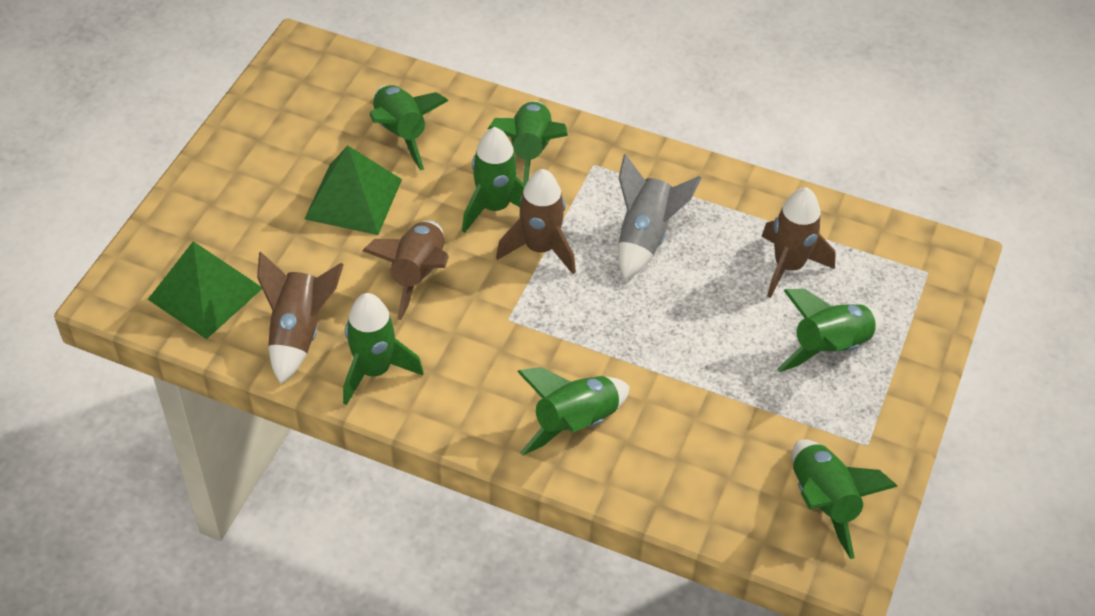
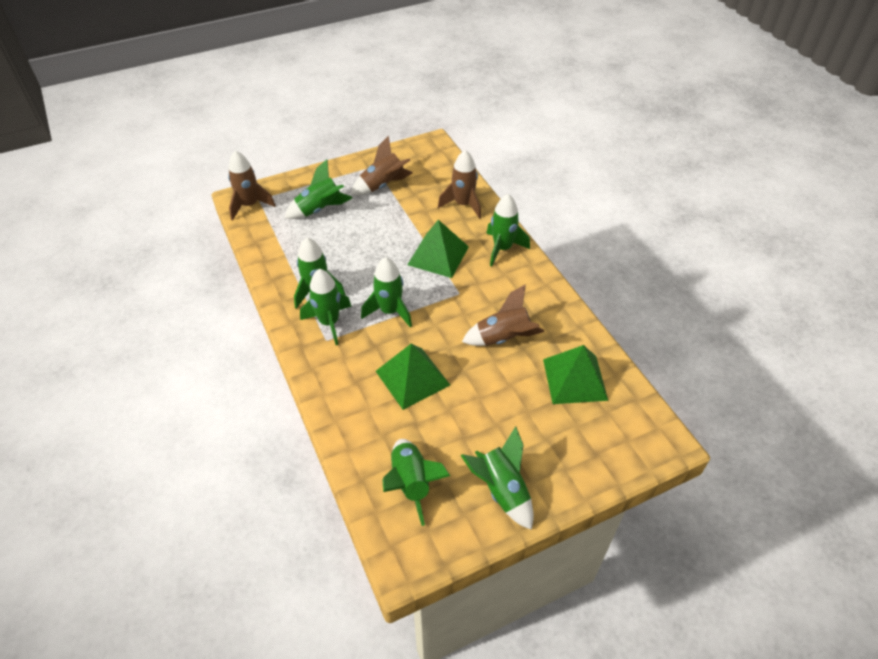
green pyramid: [148,241,262,339] [304,146,402,235] = 2 -> [376,344,450,410] [407,220,469,278] [543,345,608,404] = 3
grey rocket: [618,154,701,280] = 1 -> none = 0

